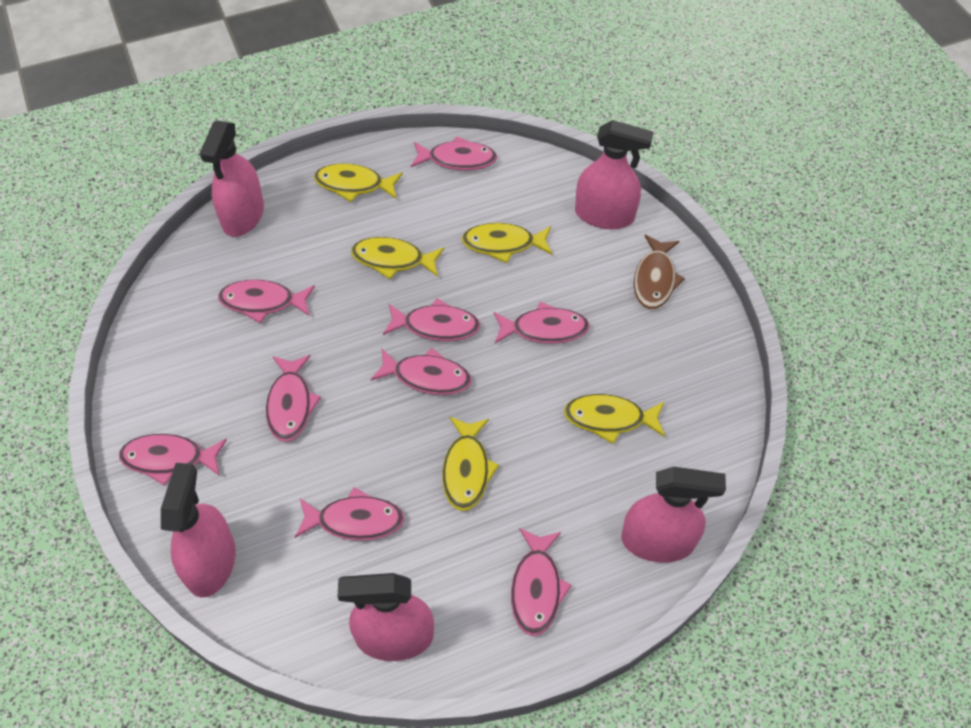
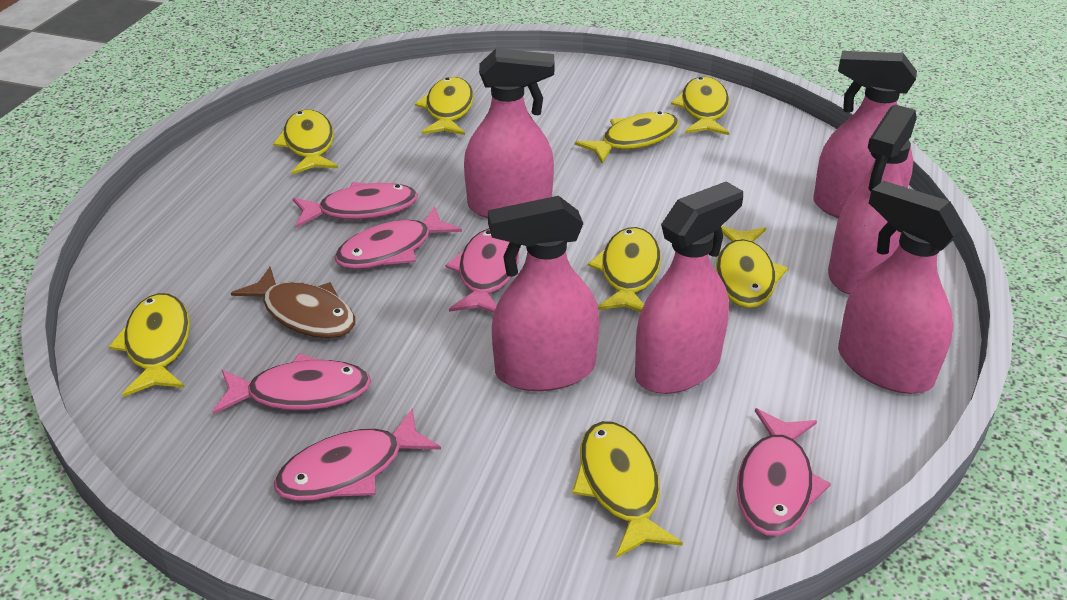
pink fish: [119,434,227,486] [218,280,315,323] [266,355,321,442] [295,487,405,541] [371,348,472,395] [383,298,481,341] [411,136,497,171] [493,301,590,344] [511,528,572,636] = 9 -> [212,353,371,414] [274,408,441,501] [293,182,418,228] [334,206,462,269] [445,228,519,313] [737,408,831,536] = 6
pink spray bottle: [161,463,236,598] [200,121,264,237] [338,573,434,661] [575,120,654,229] [621,467,726,563] = 5 -> [464,48,554,218] [488,196,600,391] [635,181,743,394] [813,51,917,218] [828,105,917,294] [838,181,964,394] = 6
yellow fish: [314,163,403,202] [351,237,444,279] [442,417,499,511] [461,223,553,263] [564,394,665,444] = 5 -> [109,293,190,397] [273,110,338,174] [415,77,474,135] [572,421,683,558] [575,111,679,164] [588,227,661,312] [671,76,729,135] [716,226,788,308] = 8

